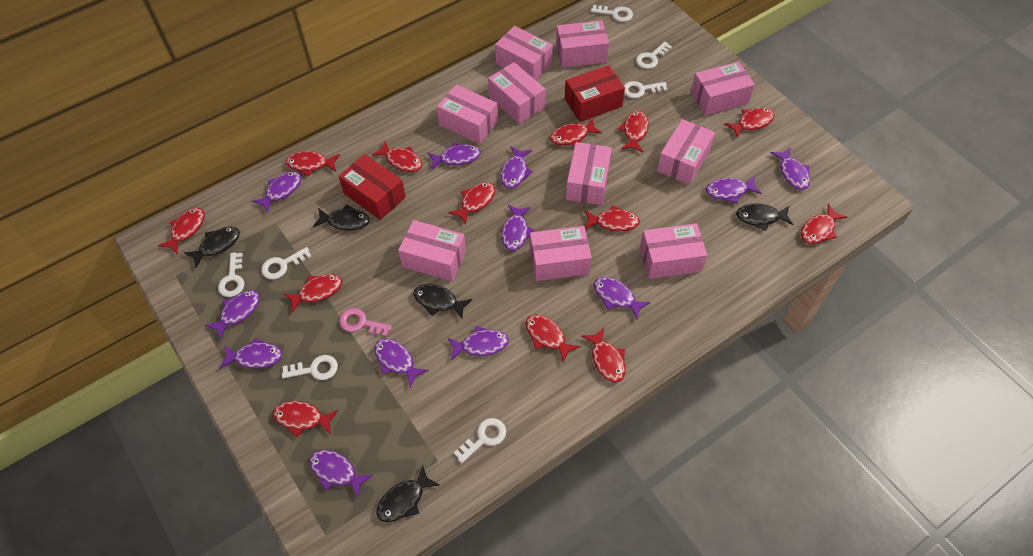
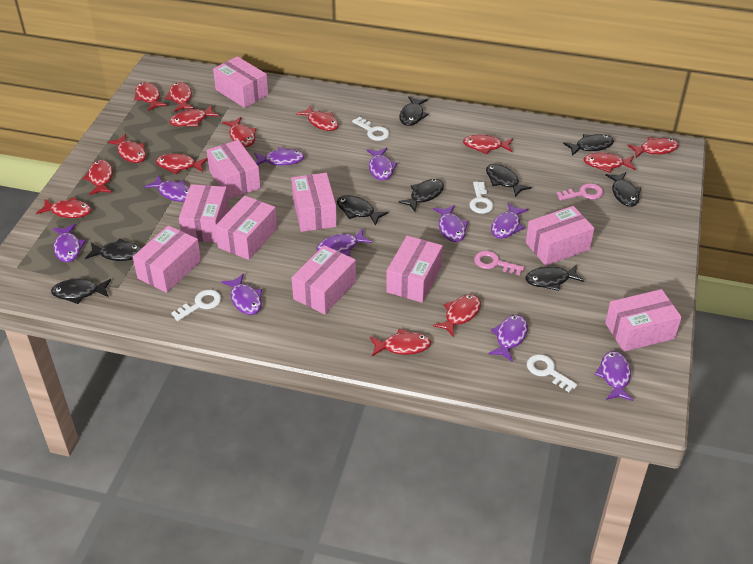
black fish: [184,227,240,268] [313,204,369,231] [376,465,440,522] [413,284,472,319] [736,203,793,231] = 5 -> [51,279,111,304] [85,239,142,261] [337,195,388,226] [398,179,444,212] [399,96,429,126] [486,164,532,197] [525,264,584,291] [563,134,614,156] [605,172,641,207] = 9
pink key: [339,308,392,337] = 1 -> [474,251,524,275] [557,183,603,201] = 2
purple fish: [205,291,260,340] [220,337,282,369] [252,171,301,213] [309,450,373,499] [374,339,429,388] [427,143,481,170] [448,326,509,360] [500,146,533,188] [501,205,534,251] [594,277,651,319] [706,176,762,204] [771,148,810,190] = 12 -> [53,224,86,262] [144,175,189,202] [221,274,262,315] [254,147,304,166] [316,229,372,256] [366,148,398,181] [433,205,469,242] [488,315,528,362] [491,203,528,239] [595,351,633,401] = 10
red box: [339,154,406,220] [565,65,625,122] = 2 -> none = 0
red fish: [158,208,205,254] [273,401,338,437] [284,274,342,313] [286,151,340,176] [372,141,422,172] [448,182,495,225] [525,315,580,363] [550,118,602,146] [582,328,626,383] [585,205,640,231] [618,111,649,152] [725,108,774,138] [801,204,847,244] = 13 -> [36,197,92,218] [82,160,113,195] [108,134,146,163] [134,82,167,111] [156,153,208,174] [165,82,194,112] [169,105,219,127] [222,117,256,147] [296,105,339,131] [370,329,431,356] [433,294,481,337] [463,134,513,154] [583,152,636,173] [627,137,679,158] = 14
white key: [218,253,244,297] [261,247,311,279] [282,355,338,380] [454,418,506,463] [591,5,633,22] [624,81,668,98] [636,42,672,69] = 7 -> [171,289,221,321] [352,117,390,141] [469,182,494,214] [527,354,578,392] = 4

